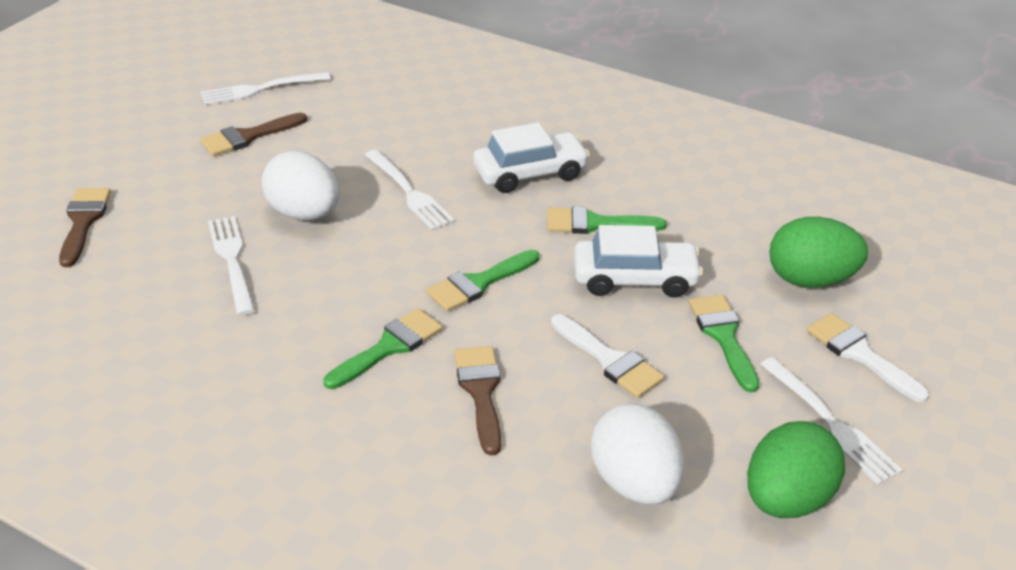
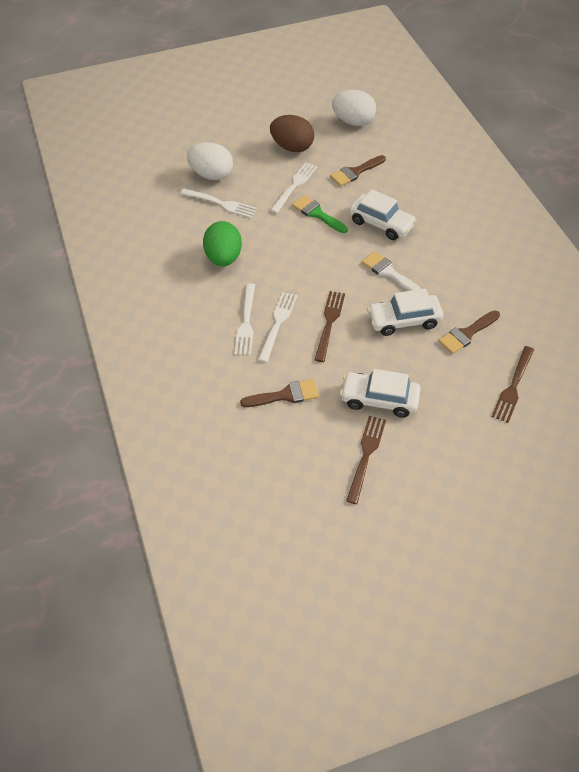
brown egg: none = 0 -> [270,115,314,152] = 1
brown fork: none = 0 -> [315,291,345,362] [346,416,386,504] [492,346,534,423] = 3
green brush: [324,308,442,389] [426,250,539,312] [547,206,666,234] [689,295,759,393] = 4 -> [292,195,348,233] = 1
green egg: [747,421,845,518] [769,217,868,287] = 2 -> [203,221,242,266] = 1
white brush: [551,314,664,398] [807,313,929,402] = 2 -> [362,251,421,291] = 1
white car: [473,123,590,193] [574,225,703,298] = 2 -> [340,369,421,418] [349,189,417,240] [367,289,443,336] = 3

